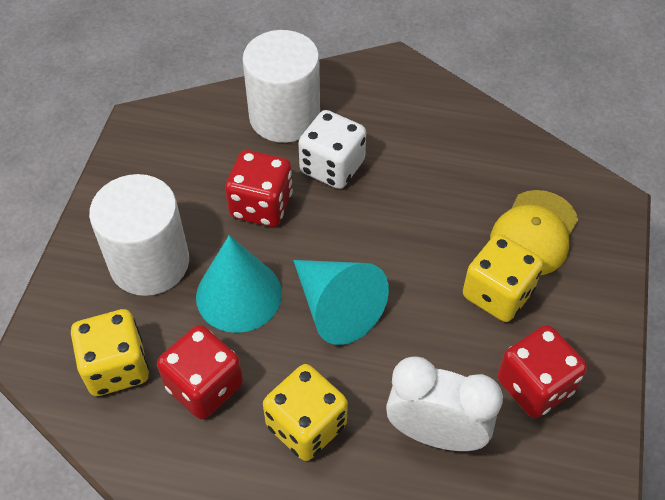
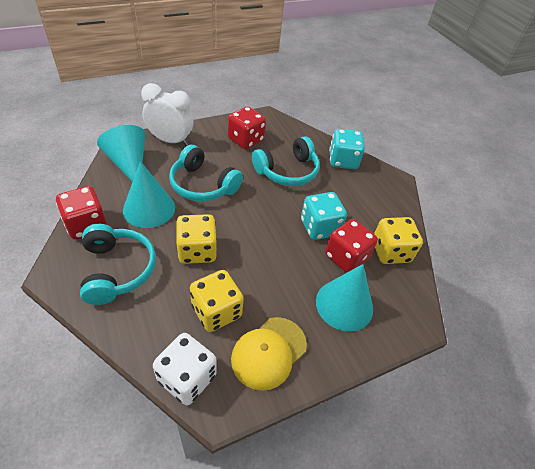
turquoise cone: [196,235,282,333] [293,260,389,345] = 2 -> [97,125,145,182] [123,161,175,228] [316,264,373,332] = 3
turquoise dice: none = 0 -> [301,192,347,240] [329,129,365,169] = 2
turquoise headphones: none = 0 -> [80,224,156,305] [169,145,243,202] [252,136,320,186] = 3
white cylinder: [89,174,189,296] [243,30,320,143] = 2 -> none = 0

